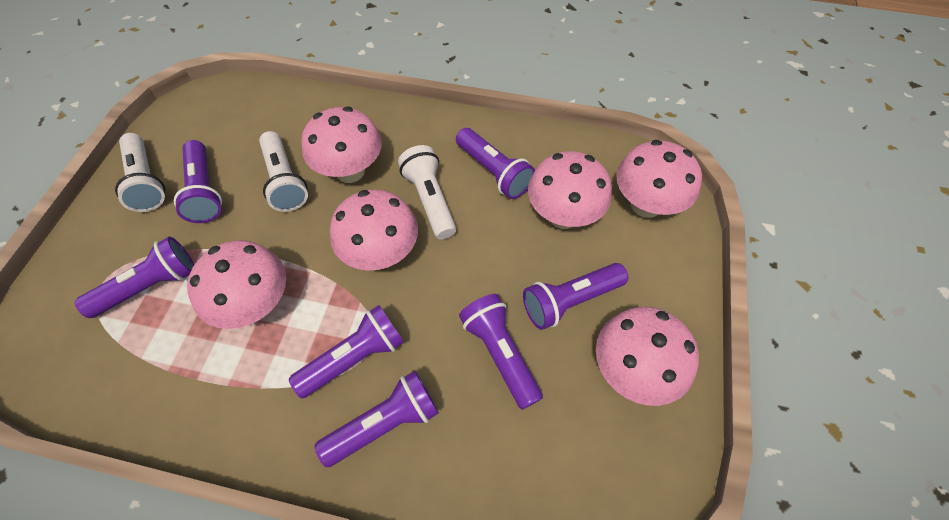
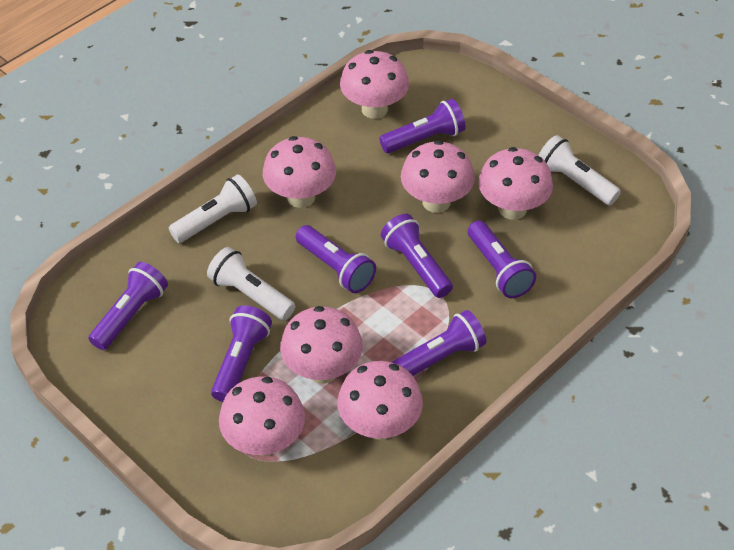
pink mushroom: [187,240,286,329] [301,107,382,183] [330,190,418,271] [528,151,612,229] [596,307,699,406] [616,140,702,218] = 6 -> [219,376,305,456] [263,136,336,208] [280,306,363,384] [337,361,423,440] [340,50,409,119] [401,140,475,213] [478,147,553,220] = 7

